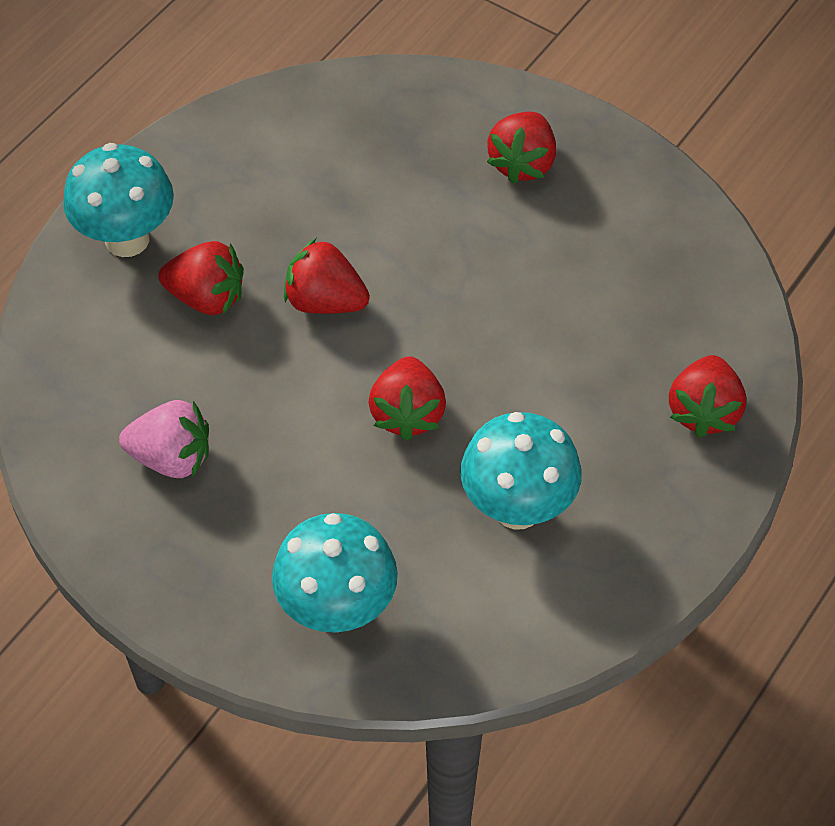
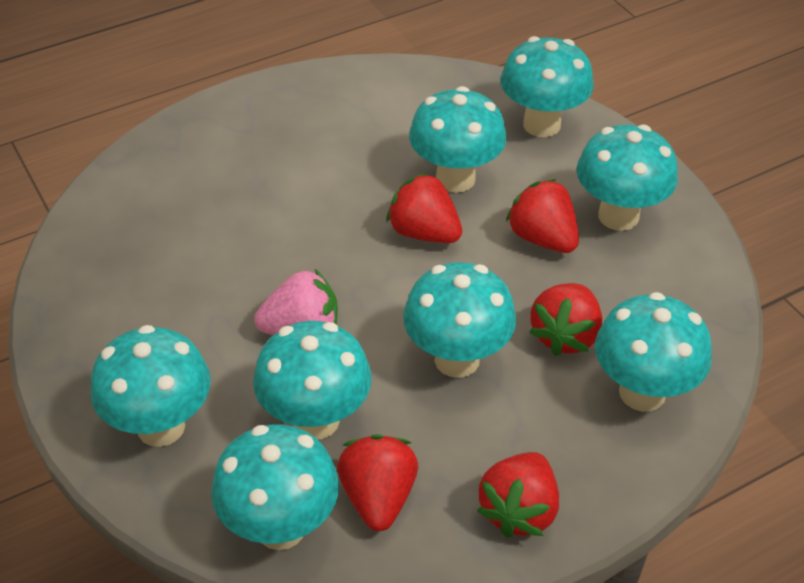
turquoise mushroom: [63,143,174,257] [272,513,398,633] [460,412,582,529] = 3 -> [90,325,211,447] [211,424,339,550] [253,321,372,440] [403,262,516,378] [409,86,507,193] [501,36,594,137] [577,124,678,231] [595,292,712,412] = 8

